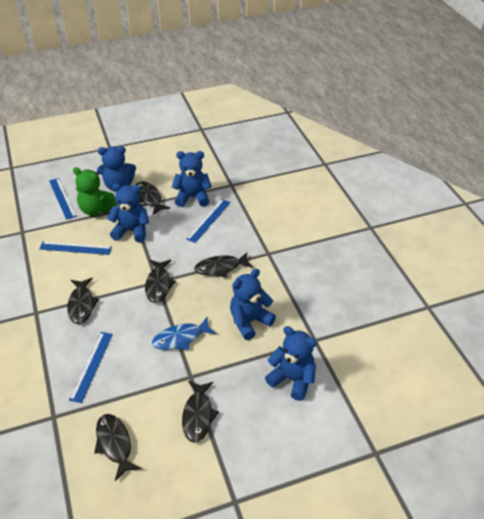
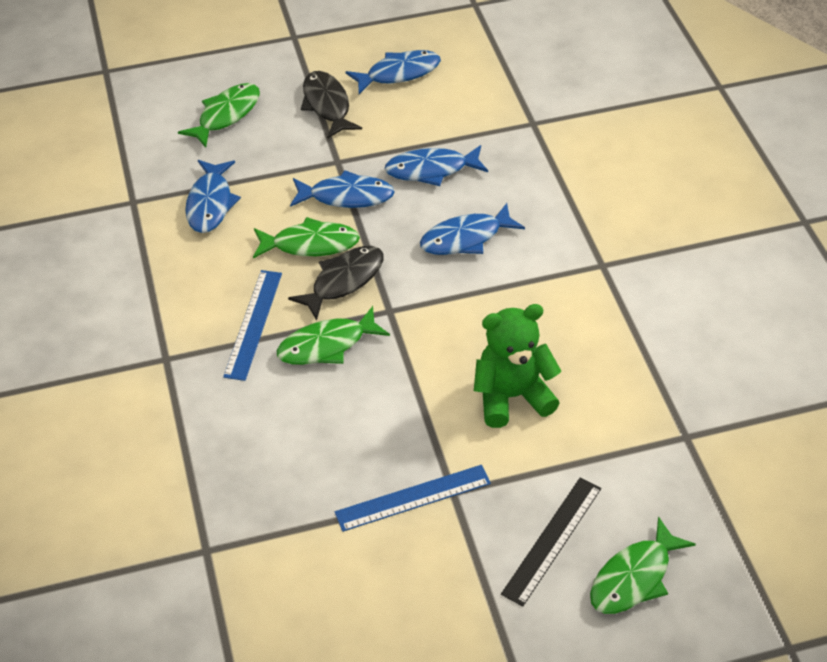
black fish: [67,278,99,324] [94,414,141,481] [136,181,170,215] [145,260,176,303] [182,381,219,443] [194,252,253,278] = 6 -> [288,246,384,320] [301,71,362,139] = 2
black ruler: none = 0 -> [501,477,602,606] = 1
blue fish: [152,317,216,350] = 1 -> [185,160,241,233] [290,170,395,208] [346,50,441,94] [385,145,488,186] [420,203,525,255] = 5
blue ruler: [39,241,112,255] [49,178,77,220] [69,332,113,403] [186,199,231,243] = 4 -> [223,270,282,381] [335,465,491,532] = 2
blue teddy bear: [97,146,136,192] [107,183,149,243] [172,151,212,207] [230,269,276,340] [265,326,317,401] = 5 -> none = 0
green fish: none = 0 -> [178,83,260,148] [253,217,360,259] [276,306,390,365] [590,516,696,614] = 4

